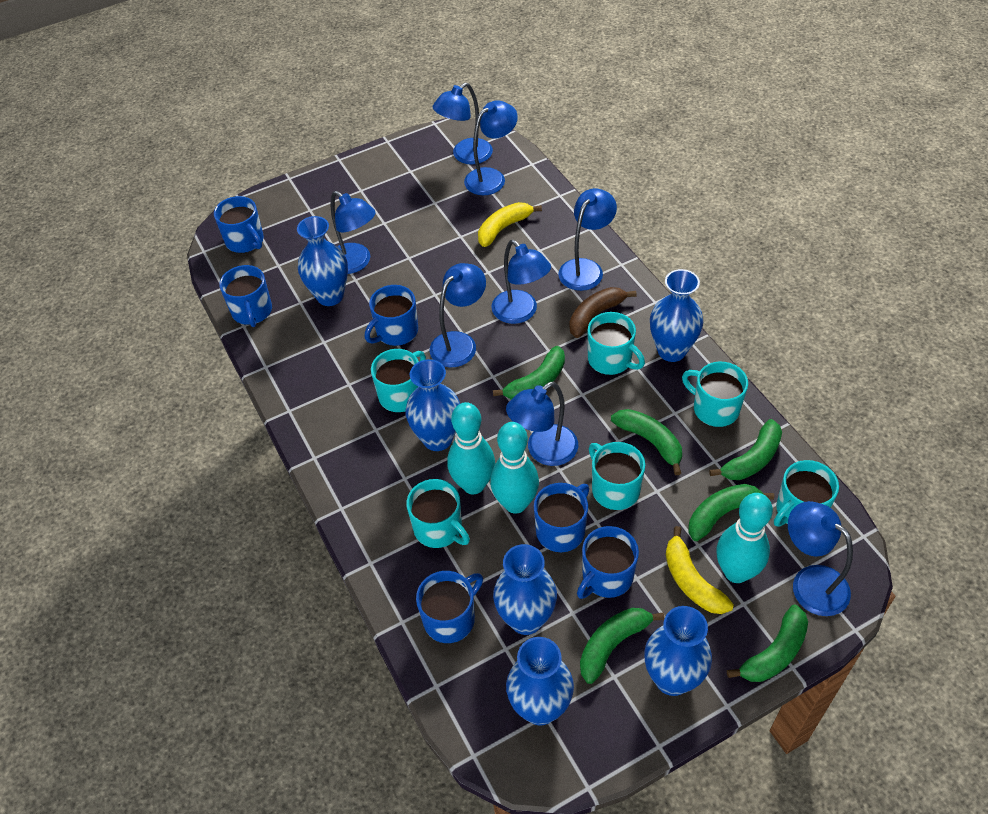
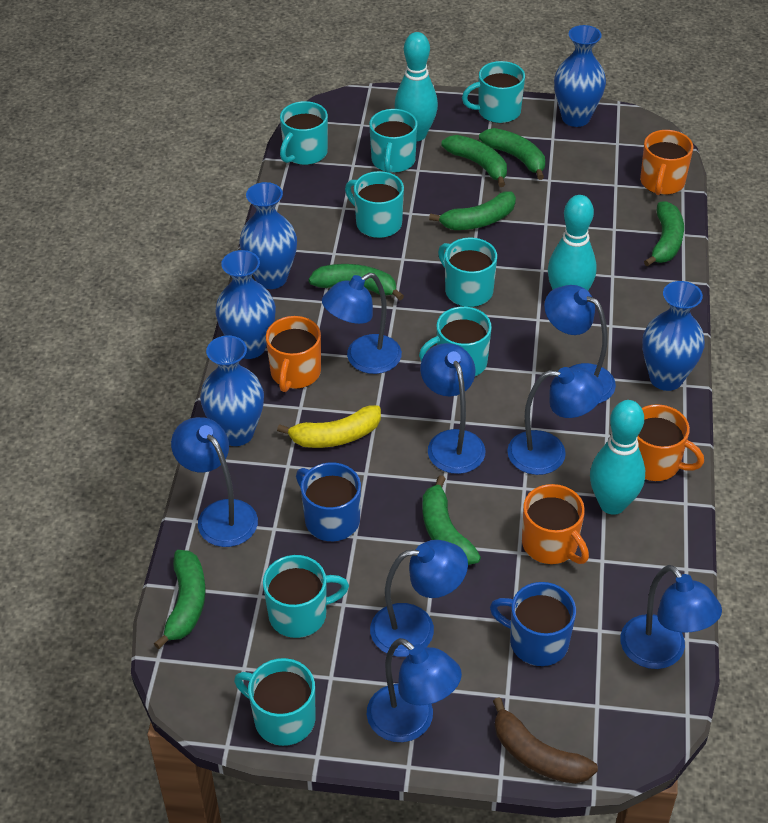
blue mug: [214,196,264,253] [219,265,272,327] [365,285,418,346] [416,571,483,643] [534,483,589,552] [577,526,639,599] = 6 -> [296,462,361,541] [490,582,576,666] = 2
blue vase: [297,216,348,306] [405,359,460,451] [493,544,557,635] [506,637,574,726] [645,606,712,696] [650,269,703,362] = 6 -> [200,335,264,446] [215,250,276,359] [240,182,297,289] [554,25,606,127] [642,281,705,391] = 5
green banana: [493,346,565,399] [580,608,665,684] [611,409,682,475] [688,484,774,541] [709,419,782,480] [727,605,808,682] = 6 -> [154,550,206,649] [308,264,404,300] [422,475,481,565] [429,191,516,230] [441,135,507,187] [479,128,545,180] [644,201,684,267] = 7
orange mug: none = 0 -> [266,316,321,392] [522,484,589,564] [637,404,704,481] [640,130,693,195] = 4
turquoise mug: [371,349,426,412] [406,479,470,548] [588,312,645,375] [589,442,645,510] [682,362,748,427] [774,460,839,527] = 6 -> [234,658,316,746] [263,555,349,638] [280,101,328,165] [345,171,404,238] [369,109,417,173] [419,306,492,376] [438,237,497,307] [462,61,525,123] = 8
yellow banana: [478,202,542,247] [665,526,734,614] = 2 -> [277,405,381,448] = 1

